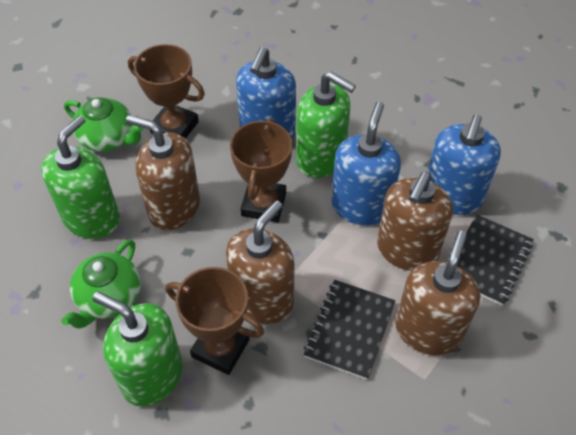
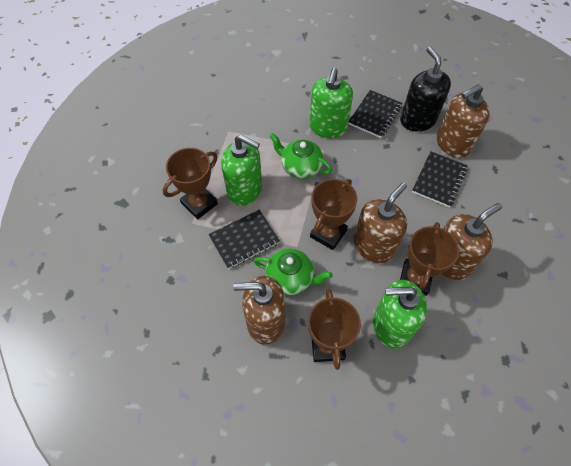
black notebook: [304,280,395,380] [457,214,534,306] = 2 -> [209,210,280,269] [348,90,403,138] [412,151,468,208] = 3
black soap dispenser: none = 0 -> [400,47,451,132] = 1
blue soap dispenser: [236,47,296,140] [331,102,401,226] [427,114,501,215] = 3 -> none = 0
brown trophy: [128,44,205,139] [166,267,264,375] [230,118,293,222] = 3 -> [163,148,218,219] [308,289,361,370] [310,179,357,250] [400,222,459,296] = 4

